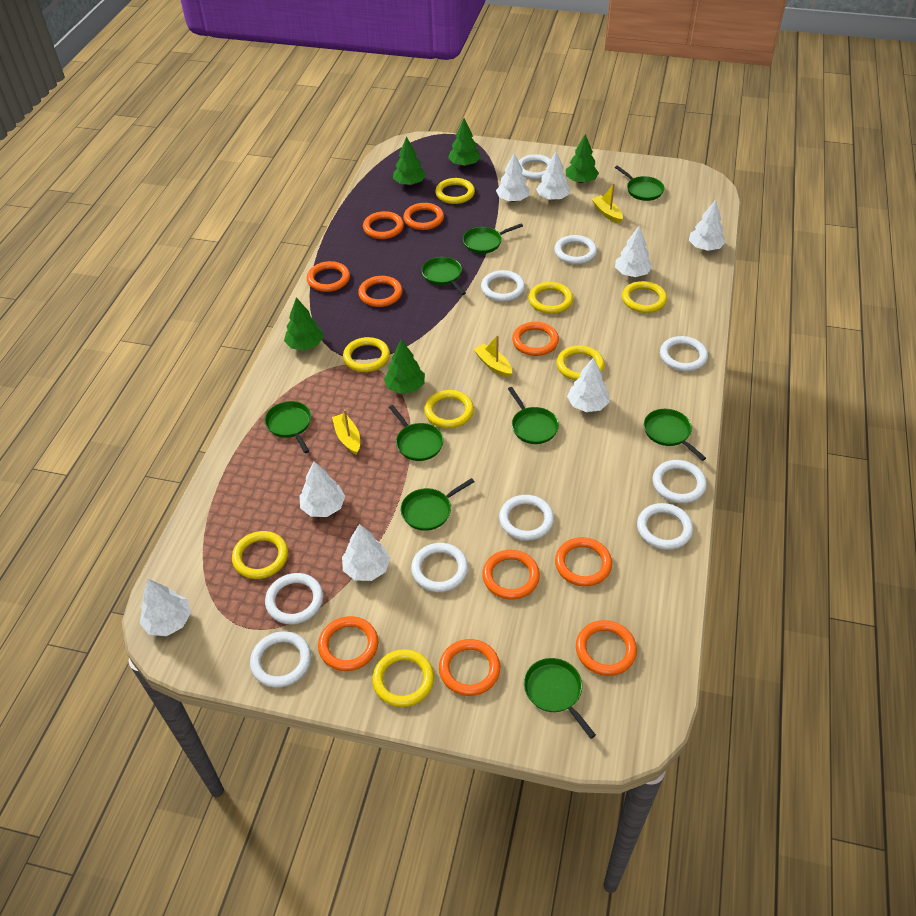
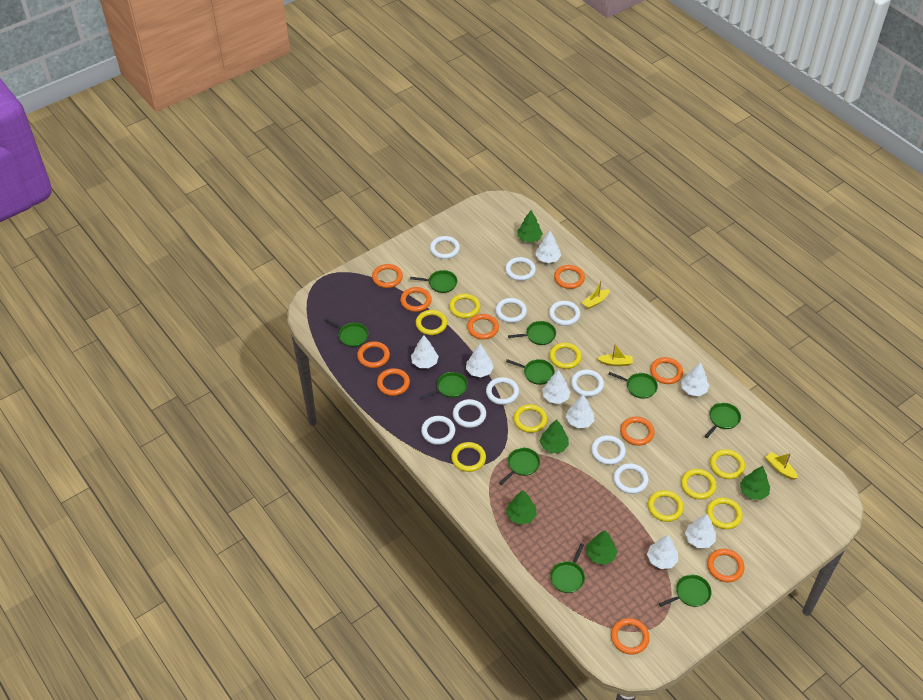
green pan: [265,401,311,453] [389,405,444,461] [401,478,474,531] [422,257,466,295] [463,223,523,254] [508,387,559,444] [524,658,596,739] [615,166,665,201] [644,409,706,461] = 9 -> [325,318,368,347] [410,270,457,293] [421,372,468,399] [499,448,540,485] [506,359,555,385] [508,321,556,345] [550,543,585,593] [608,372,658,399] [659,575,711,607] [705,403,741,438] = 10
yellow ring: [232,531,288,579] [343,337,390,372] [372,649,434,707] [424,390,474,428] [435,178,475,204] [528,282,573,314] [557,345,605,381] [622,281,667,313] = 8 -> [416,310,447,335] [449,294,480,319] [451,442,486,472] [514,404,547,433] [549,342,582,369] [648,490,684,522] [681,469,717,500] [706,497,743,529] [710,449,745,479] = 9

